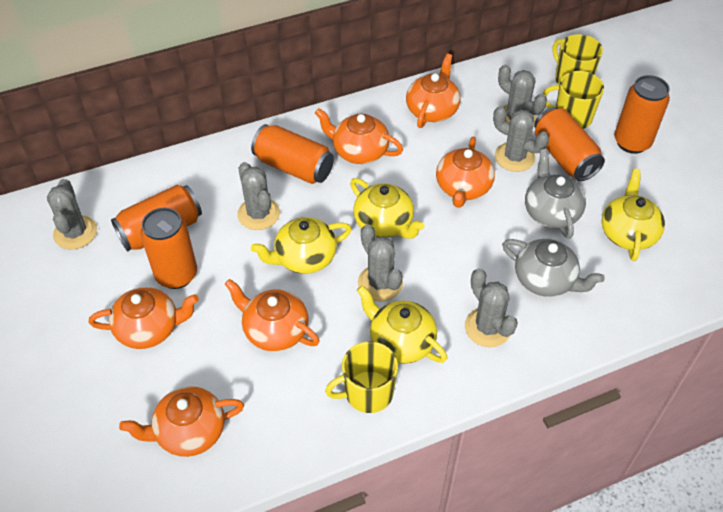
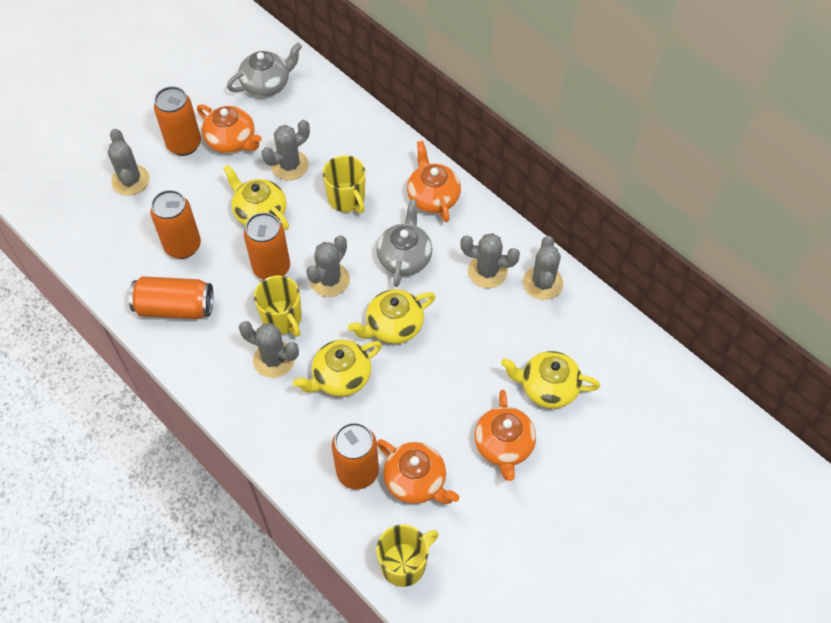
orange teapot: [89,287,199,349] [119,387,244,457] [225,279,320,351] [315,108,403,164] [406,54,460,128] [436,137,495,208] = 6 -> [197,104,262,153] [377,439,459,504] [407,141,461,222] [474,390,536,481] = 4

